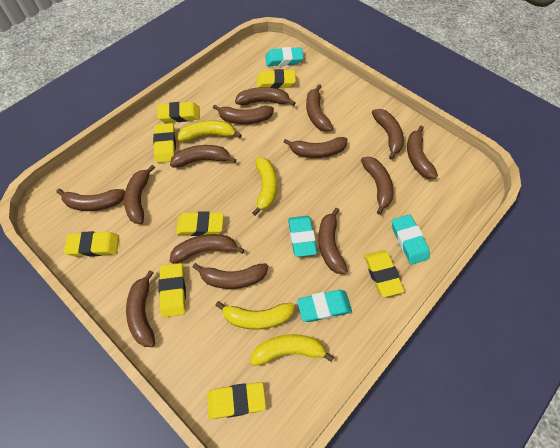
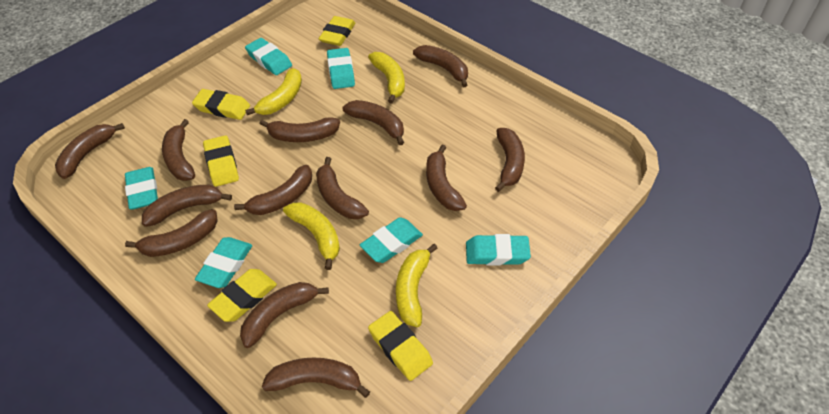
brown banana: [56,189,125,211] [124,165,155,224] [126,270,155,347] [170,145,236,167] [170,234,244,264] [193,263,268,289] [213,105,274,124] [235,87,295,106] [283,137,348,158] [306,84,333,132] [318,208,348,274] [361,157,393,215] [372,109,404,160] [407,126,438,179] = 14 -> [55,123,125,179] [125,209,218,257] [142,185,232,227] [162,119,195,181] [234,165,312,215] [240,282,329,348] [259,117,340,142] [262,357,370,398] [316,157,369,219] [342,100,404,145] [413,45,468,87] [426,144,467,211] [495,128,525,192] = 13
turquoise eraser: [265,47,304,66] [288,216,317,257] [297,290,352,322] [392,214,430,265] = 4 -> [125,167,158,210] [195,237,252,288] [245,38,292,75] [327,48,355,89] [360,217,423,263] [466,234,531,266] = 6
yellow eraser: [64,231,119,257] [153,123,176,163] [157,102,200,123] [159,263,186,317] [176,211,224,236] [207,382,266,419] [257,69,296,89] [364,250,404,297] = 8 -> [192,89,250,120] [203,135,239,187] [207,269,277,322] [319,16,355,46] [368,311,433,381] = 5

